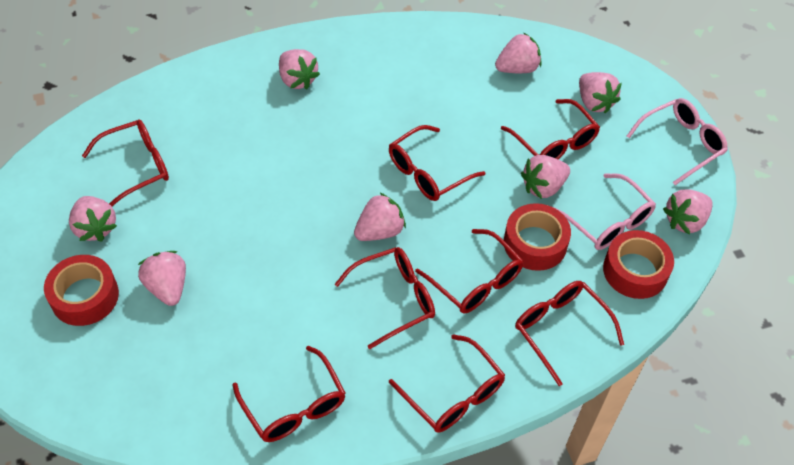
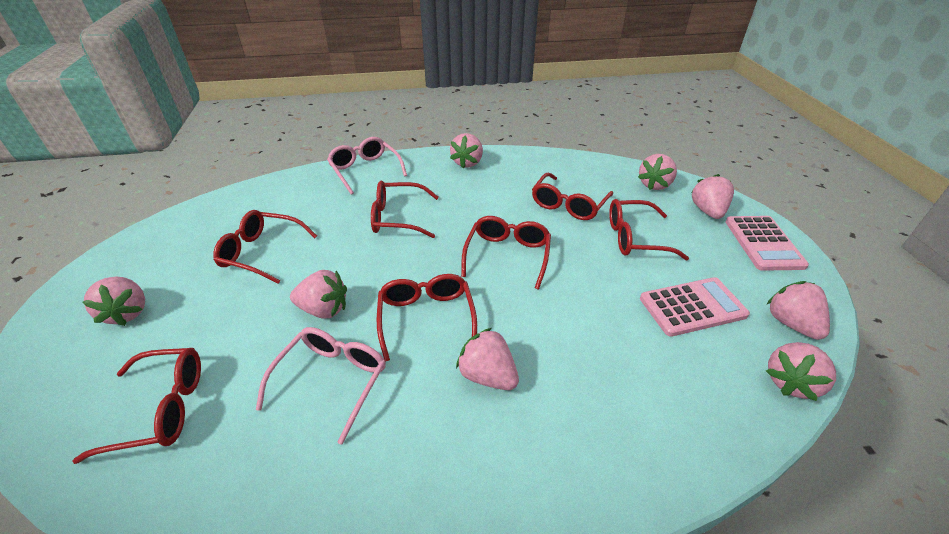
pink calculator: none = 0 -> [640,277,750,337] [725,216,809,271] = 2
red glasses: [82,119,169,206] [232,346,345,442] [335,247,435,349] [389,125,485,201] [389,334,505,433] [415,229,524,314] [501,99,600,159] [515,281,624,386] = 8 -> [72,348,201,464] [213,210,317,284] [371,181,439,238] [377,274,477,362] [461,216,551,289] [532,173,613,220] [609,199,689,260] = 7
red tape: [44,255,119,326] [504,203,571,271] [603,230,674,299] = 3 -> none = 0

